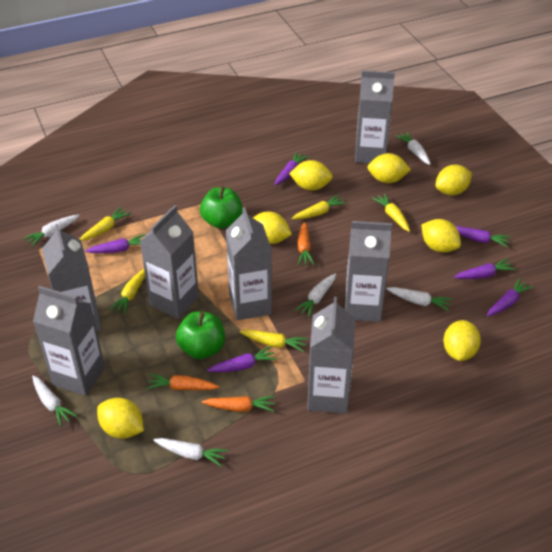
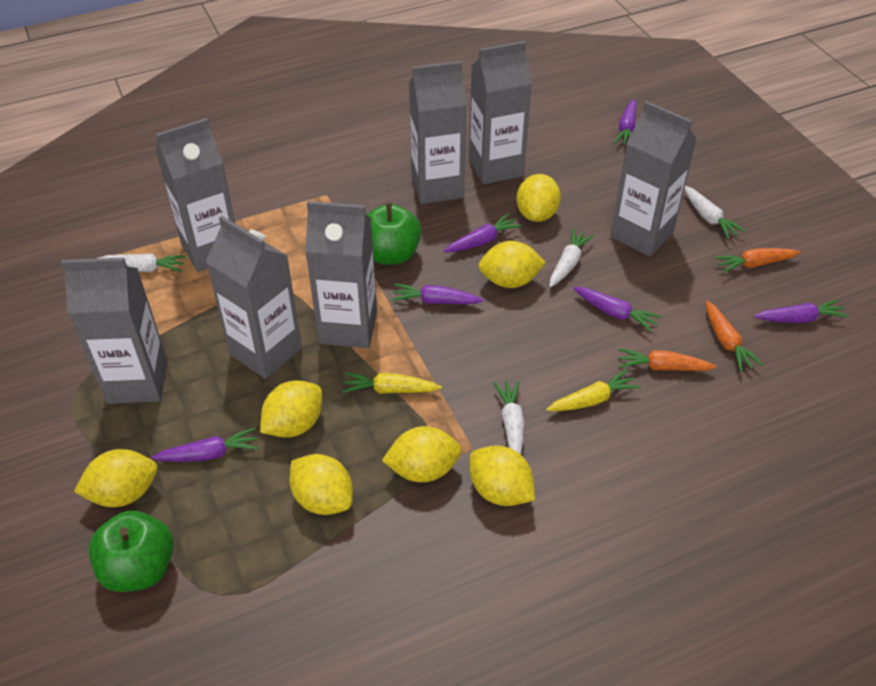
white carrot: [23,215,80,247] [32,375,77,427] [153,438,228,467] [295,273,336,317] [387,287,452,311] [395,132,430,165] = 6 -> [97,254,186,272] [494,381,524,454] [549,228,594,287] [684,186,746,239] = 4
yellow carrot: [80,207,131,241] [109,269,145,314] [240,330,308,352] [292,195,347,219] [372,193,410,232] = 5 -> [342,372,442,394] [546,369,640,412] = 2

